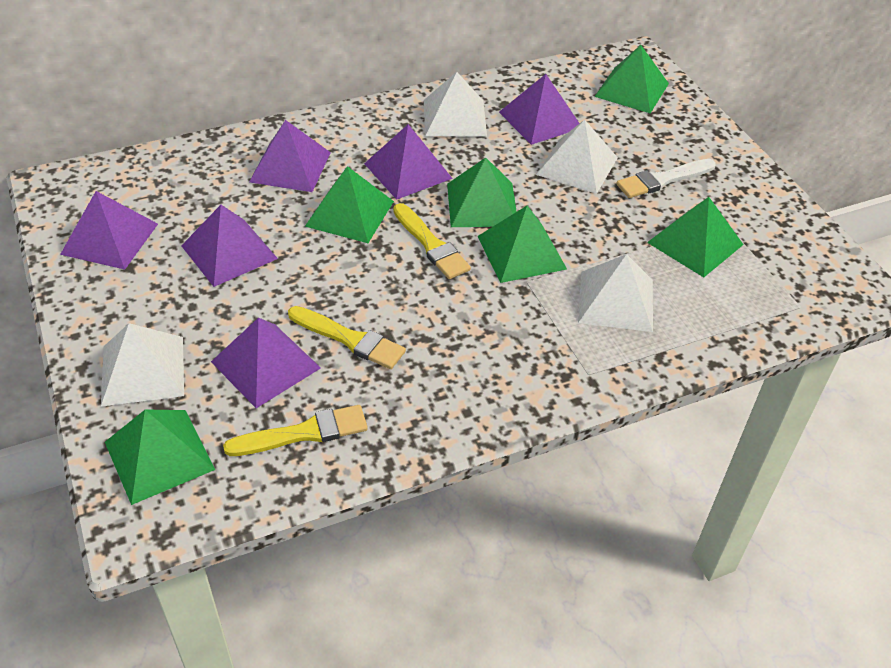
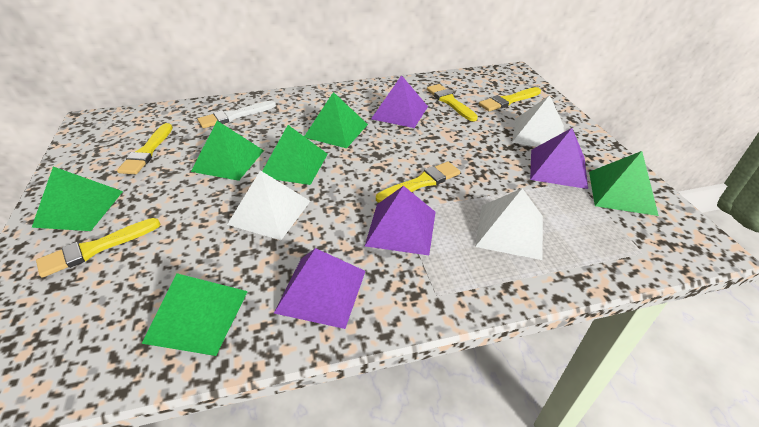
purple pyramid: [60,191,158,270] [181,205,278,287] [211,318,321,408] [249,120,331,192] [364,124,453,200] [499,74,580,145] = 6 -> [274,248,365,329] [365,186,436,255] [371,75,428,128] [530,128,588,189] = 4
white pyramid: [101,323,184,407] [424,72,487,136] [536,120,618,194] [578,254,653,332] = 4 -> [227,170,310,240] [475,188,543,260] [512,95,564,147] = 3
yellow brush: [223,405,368,456] [288,306,406,369] [393,203,471,279] = 3 -> [36,218,160,278] [117,123,173,174] [376,162,460,203] [427,84,478,121] [479,87,541,111] = 5

